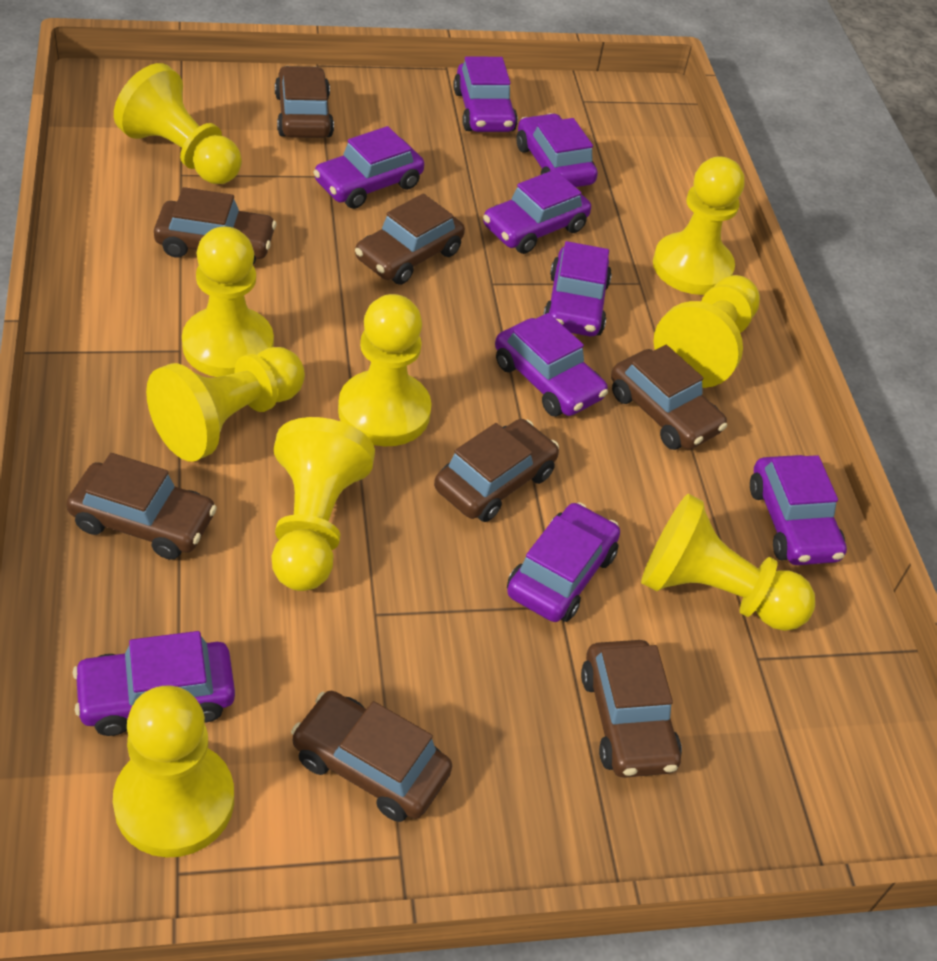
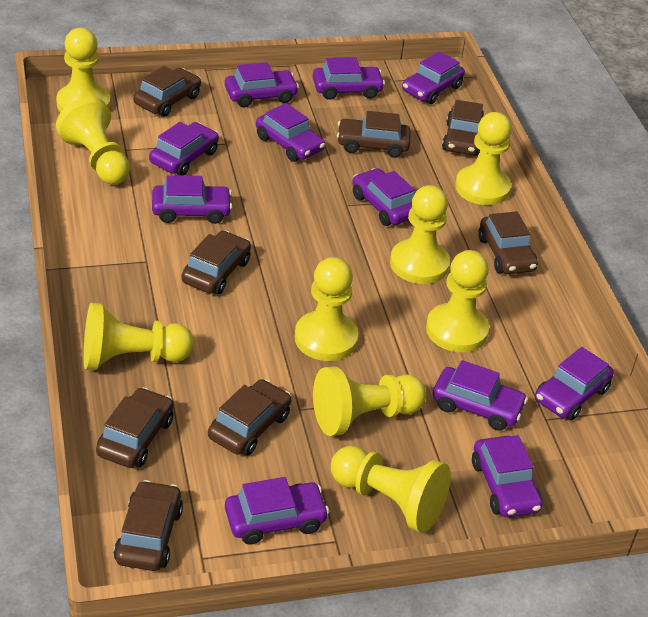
purple car: [73,631,235,736] [313,126,424,209] [453,56,518,132] [483,170,591,254] [495,313,608,417] [507,502,620,622] [516,113,598,187] [543,241,612,336] [750,455,847,565] = 9 -> [149,122,219,175] [152,175,232,224] [225,62,299,107] [225,477,329,545] [256,103,325,162] [313,57,385,100] [352,168,415,226] [402,51,465,104] [433,360,528,431] [472,435,543,517] [535,347,614,421] = 11

